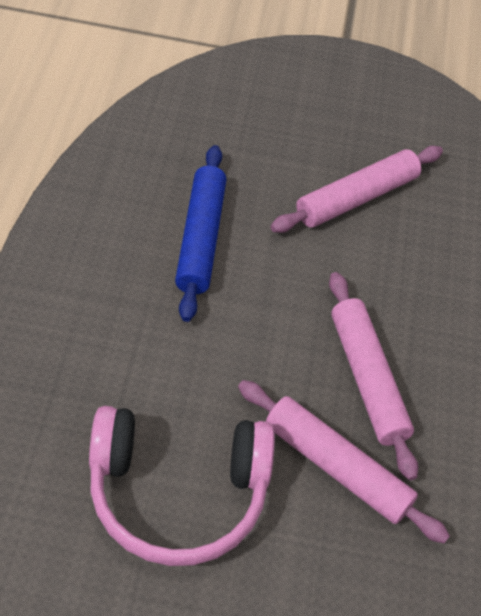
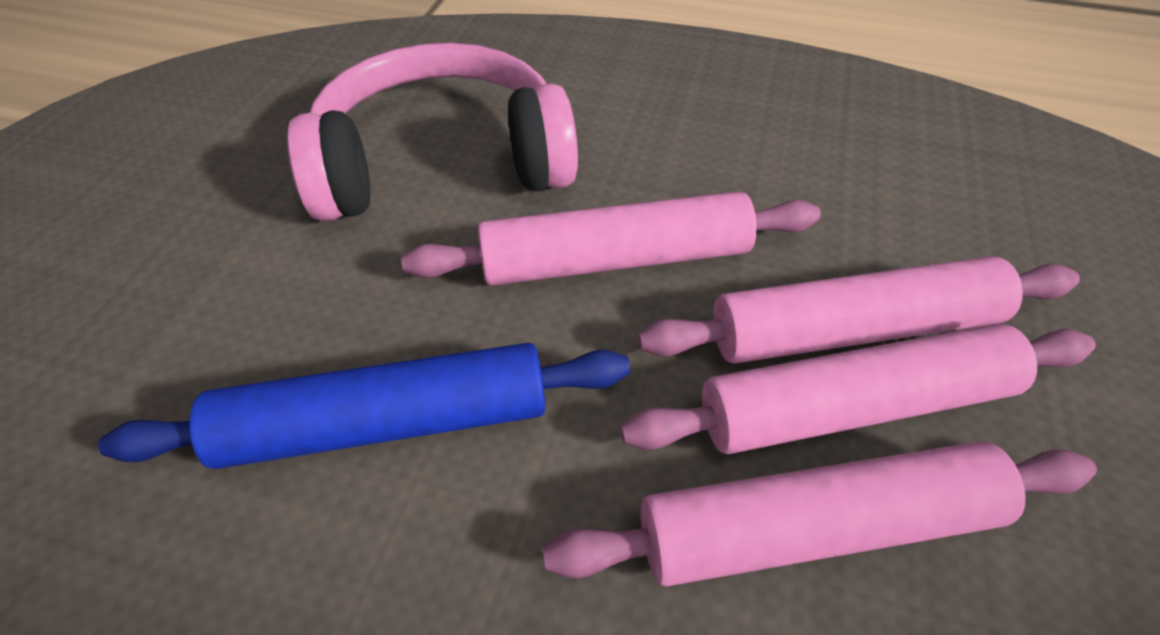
pink rolling pin: [238,380,450,543] [270,146,443,233] [329,272,418,480] = 3 -> [401,191,821,286] [543,441,1097,587] [620,324,1096,454] [638,256,1080,363] = 4

